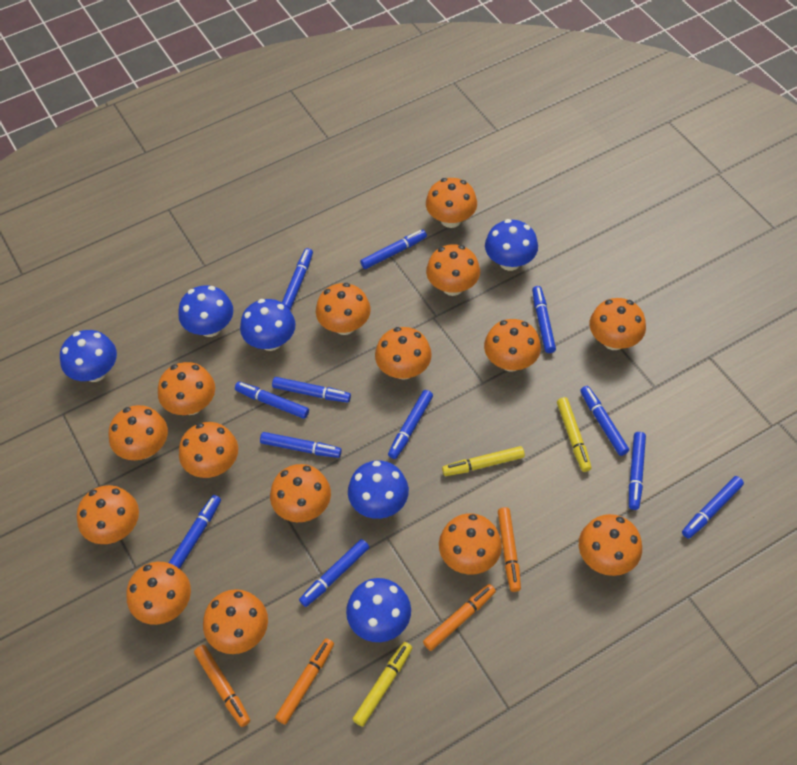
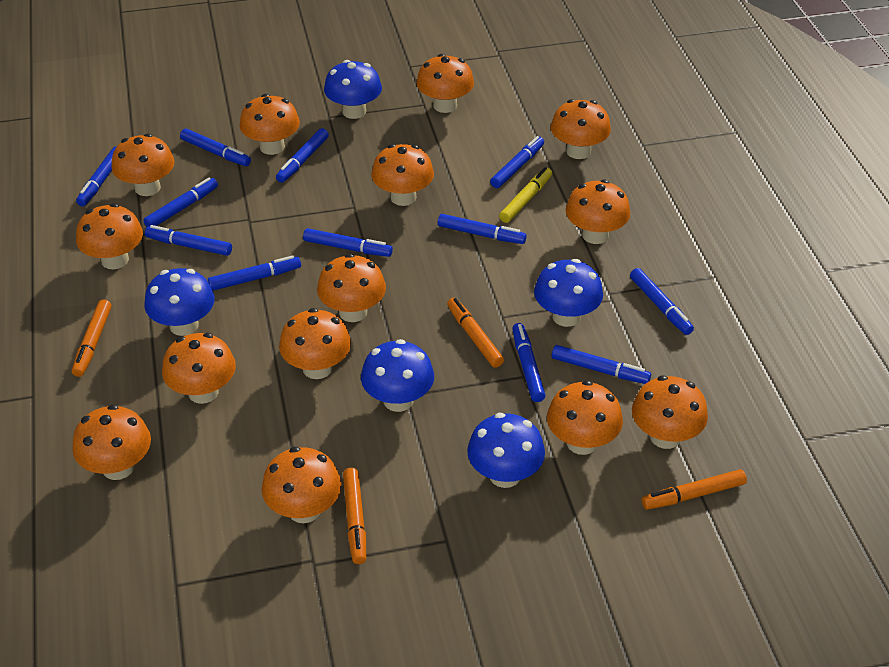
blue mushroom: [60,330,117,382] [178,285,233,337] [240,299,296,351] [346,578,411,642] [348,461,409,519] [485,219,538,271] = 6 -> [144,268,214,336] [324,60,382,119] [361,339,434,412] [467,413,545,488] [534,259,603,327] = 5
orange mushroom: [77,485,139,544] [109,405,168,460] [126,562,191,625] [158,362,215,415] [179,422,238,478] [203,589,268,654] [270,464,331,522] [316,283,371,335] [375,327,432,380] [426,178,477,228] [426,244,480,296] [439,513,502,575] [484,319,541,372] [579,514,642,576] [590,298,646,350] = 15 -> [72,405,151,480] [76,203,143,269] [111,134,174,196] [162,333,236,404] [240,94,300,155] [262,447,341,523] [279,308,351,379] [317,254,386,322] [371,144,434,206] [416,54,474,113] [547,380,623,455] [551,99,611,159] [566,179,630,244] [632,376,708,449] = 14
yellow marker: [352,642,412,727] [442,446,525,476] [557,397,592,472] = 3 -> [499,167,552,223] = 1

